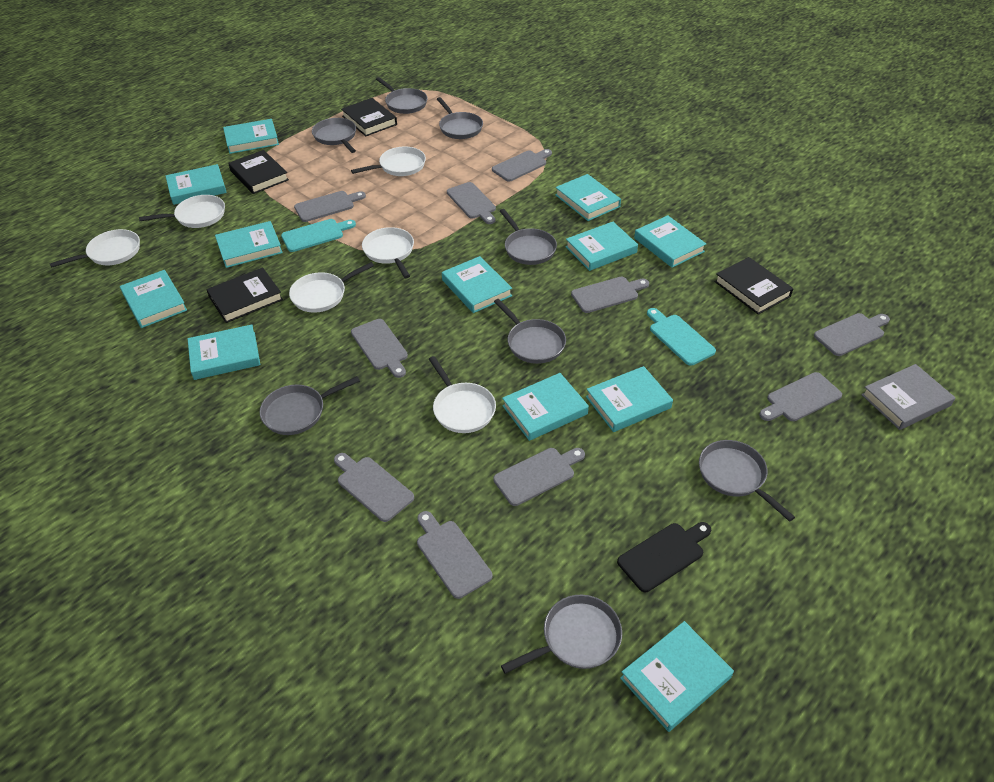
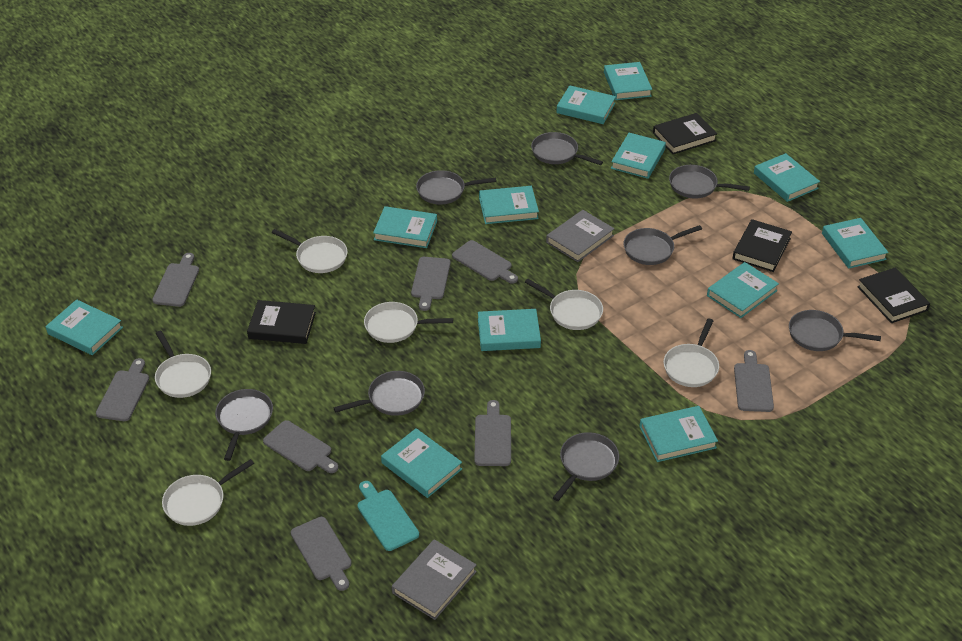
black cutting board: [617,522,711,592] = 1 -> none = 0
grey book: [861,364,955,430] = 1 -> [392,539,477,620] [546,210,614,262] = 2
grey cutting board: [294,191,366,222] [334,453,414,522] [351,319,408,378] [417,511,492,599] [447,182,496,224] [492,149,552,182] [493,448,585,506] [571,277,649,313] [759,372,842,421] [814,313,890,356] = 10 -> [96,358,149,421] [152,253,199,307] [263,420,338,473] [291,517,352,591] [411,257,451,311] [452,240,518,284] [474,400,511,466] [734,350,774,412] = 8
turquoise cutting board: [281,219,356,252] [647,308,716,366] = 2 -> [357,481,419,551] = 1

